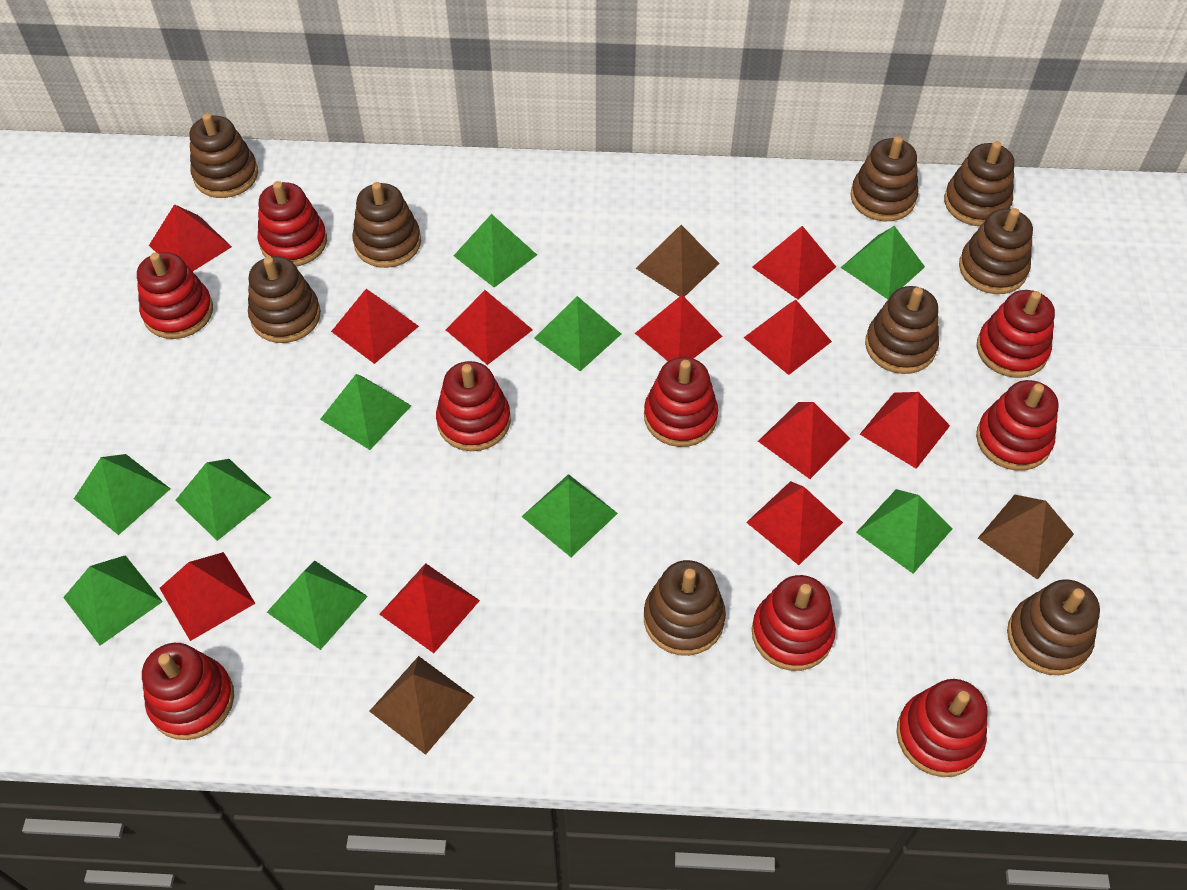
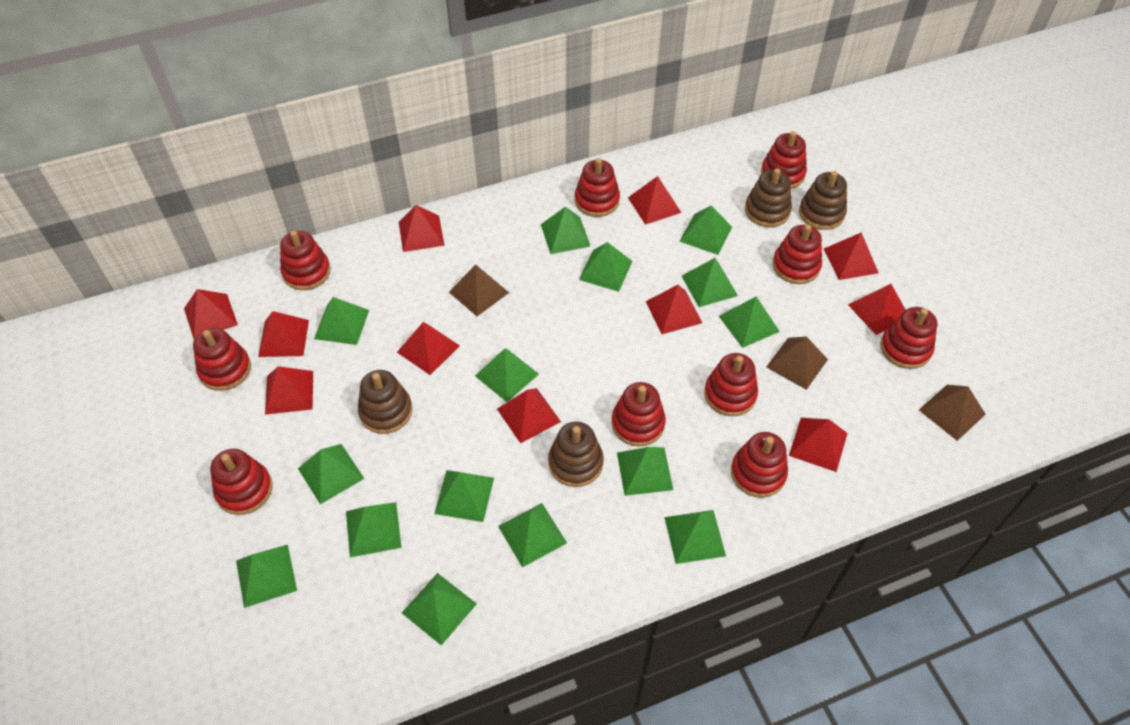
brown stacking toy: [190,113,258,198] [248,256,321,343] [352,182,421,268] [644,560,726,656] [850,136,918,221] [865,286,939,374] [944,141,1015,226] [959,208,1033,294] [1007,579,1100,675] = 9 -> [358,370,413,434] [548,422,604,487] [745,168,792,227] [799,171,847,230] = 4
green pyramid: [63,555,163,646] [74,454,170,535] [175,459,271,541] [267,560,368,650] [320,374,412,450] [454,214,537,288] [521,474,618,557] [534,296,621,371] [841,226,925,300] [856,489,952,574] = 10 -> [236,545,297,608] [298,444,364,504] [314,297,369,345] [346,502,402,557] [402,573,477,645] [434,470,494,522] [475,349,539,402] [498,503,567,567] [541,206,591,254] [579,242,633,292] [617,447,673,496] [664,510,726,564] [679,206,732,255] [682,258,738,307] [719,297,780,348] = 15
red stacking toy: [137,252,213,339] [142,643,234,740] [258,181,327,266] [436,361,511,451] [644,357,718,447] [752,575,836,671] [896,679,988,777] [976,380,1059,471] [977,290,1055,378] = 9 -> [193,328,251,391] [210,449,273,515] [280,231,331,290] [575,158,620,217] [611,382,666,446] [704,353,758,416] [731,432,788,498] [761,131,807,189] [773,225,822,284] [880,307,937,369] = 10

